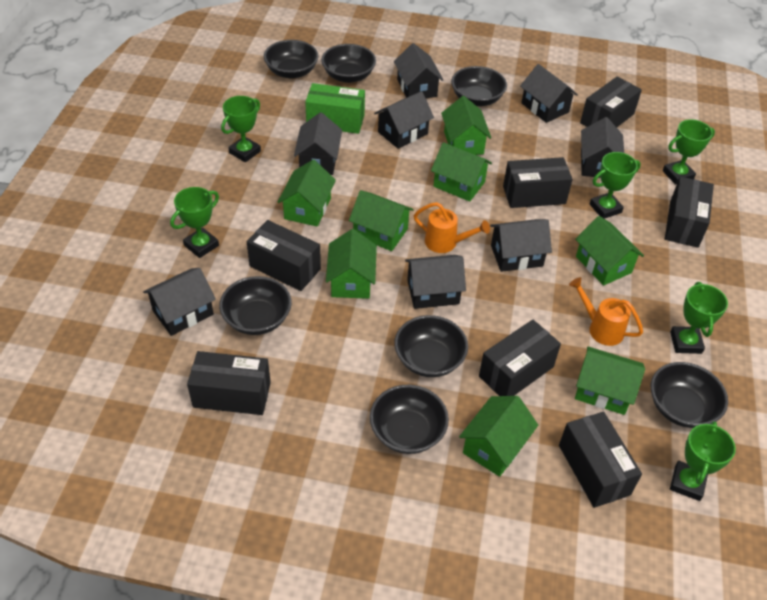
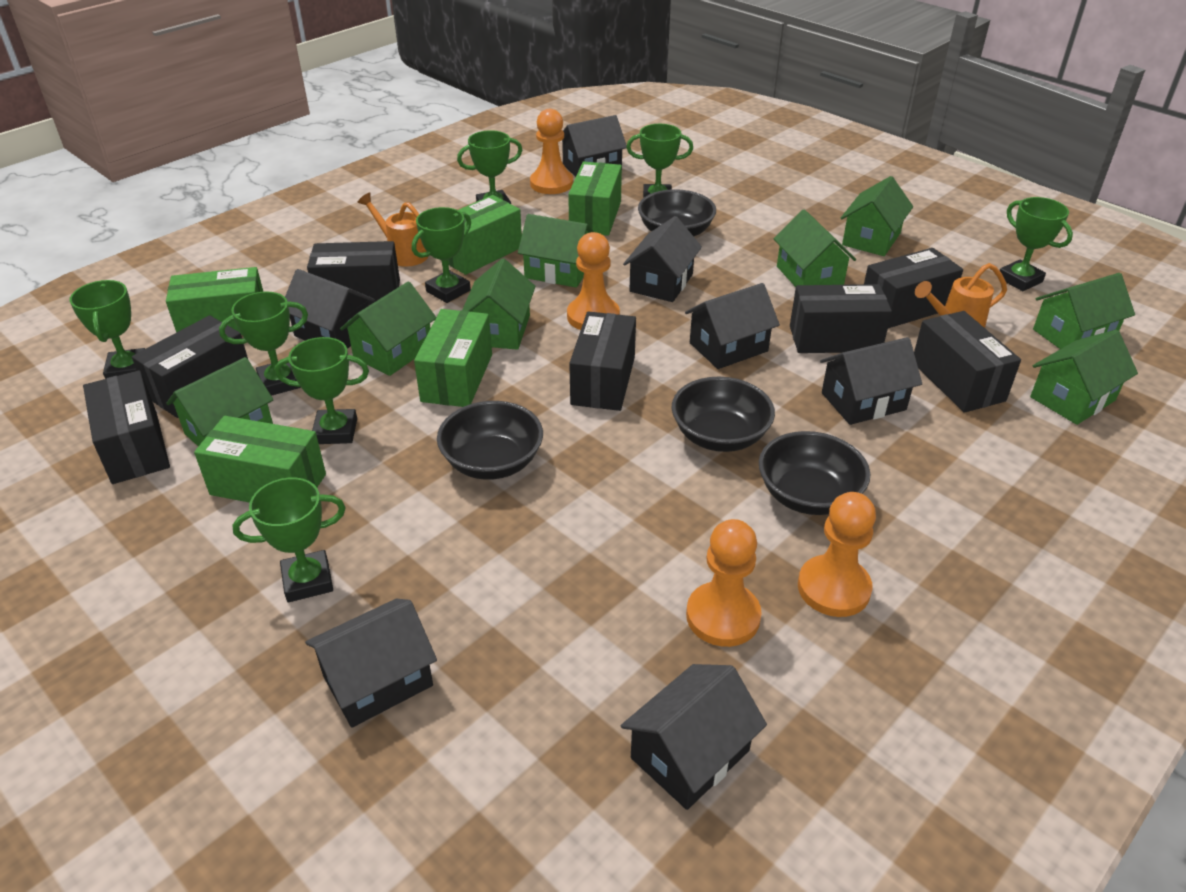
black bowl: [219,276,292,335] [264,40,318,79] [321,44,376,83] [370,385,449,454] [394,315,468,377] [451,66,507,106] [651,362,728,428] = 7 -> [437,401,543,480] [638,189,716,236] [671,377,775,452] [759,431,870,515] = 4
black house: [143,268,216,336] [294,112,342,175] [374,91,434,149] [394,43,444,99] [405,255,466,309] [490,219,552,272] [520,64,578,123] [581,117,624,178] = 8 -> [285,269,375,349] [305,599,437,728] [562,115,627,177] [621,664,767,810] [623,216,702,302] [685,283,780,369] [820,337,922,425] = 7
green box: [305,83,365,134] = 1 -> [166,267,263,335] [194,416,326,503] [414,309,492,407] [448,195,522,275] [568,161,622,236] = 5
green trophy: [170,187,219,258] [221,96,261,162] [590,152,641,219] [663,119,715,185] [670,282,728,354] [670,421,736,501] = 6 -> [69,280,145,379] [219,291,308,396] [233,477,346,602] [275,337,369,444] [412,207,471,303] [457,130,522,204] [626,124,693,198] [997,197,1073,291] = 8
orange pawn: none = 0 -> [530,109,573,194] [567,232,620,330] [686,519,762,647] [798,492,876,617] = 4

